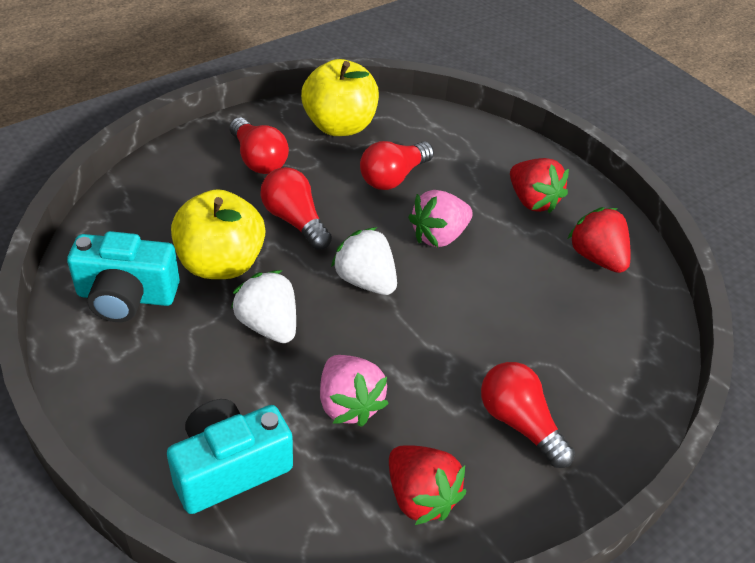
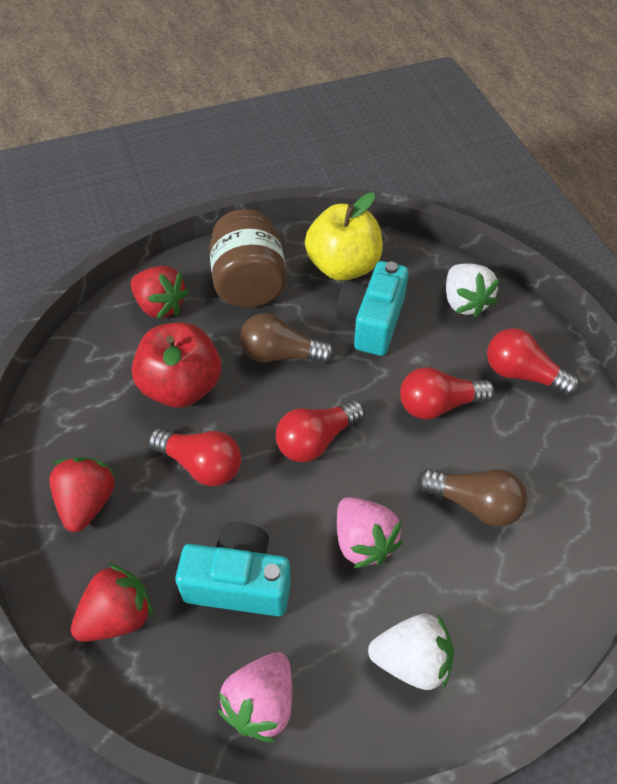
brown jar: none = 0 -> [209,209,287,308] = 1
brown light bulb: none = 0 -> [240,313,335,364] [417,469,528,527] = 2
red apple: none = 0 -> [132,322,221,408] = 1
yellow apple: [171,189,265,279] [301,59,379,136] = 2 -> [305,192,383,281] = 1

